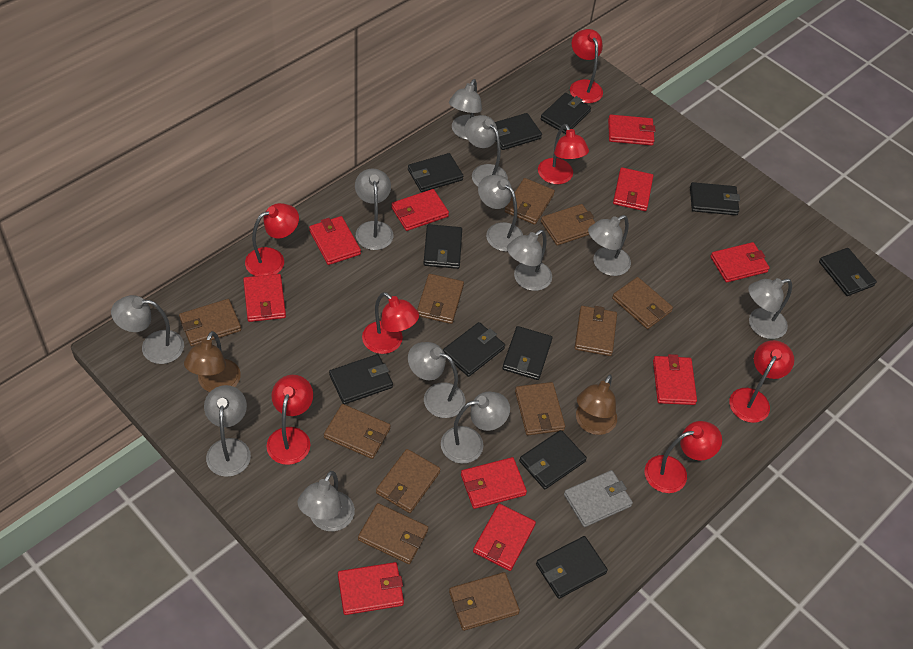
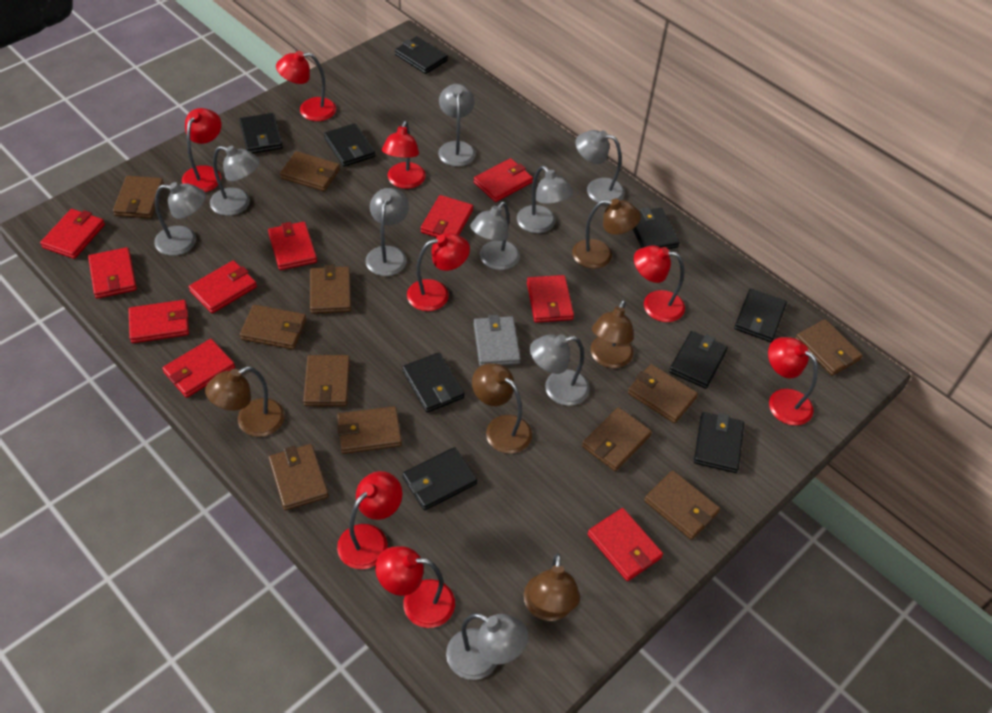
black wallet: [329,354,393,404] [408,153,463,192] [423,224,462,269] [443,322,505,377] [495,113,542,150] [502,326,552,380] [519,430,587,489] [536,536,608,599] [540,93,591,134] [690,182,740,215] [819,248,877,296] = 11 -> [239,113,283,153] [324,123,375,167] [395,36,448,74] [402,352,464,412] [403,447,477,510] [633,207,680,249] [669,331,728,389] [694,412,744,473] [734,288,787,342] = 9
brown lamp: [184,331,241,392] [576,374,617,435] = 2 -> [205,367,285,437] [472,363,532,454] [524,553,580,621] [572,199,641,269] [590,300,634,368] = 5
grey lamp: [111,295,184,364] [204,385,251,477] [297,471,355,531] [355,169,394,250] [408,342,465,418] [441,391,510,464] [449,79,482,140] [464,115,508,186] [478,175,523,251] [507,230,552,291] [588,215,631,276] [748,278,792,339] = 12 -> [154,182,206,256] [210,146,260,216] [365,188,409,276] [438,84,476,167] [446,613,528,680] [470,202,520,270] [517,166,573,233] [530,334,590,406] [575,130,625,205] = 9
red lamp: [245,203,299,276] [267,375,313,465] [362,292,419,354] [538,124,589,184] [570,29,603,103] [645,421,722,493] [729,340,794,423] = 7 -> [182,108,221,192] [276,51,336,121] [337,471,402,569] [375,546,455,628] [382,121,426,189] [407,233,470,311] [634,246,685,322] [768,337,818,426] = 8

